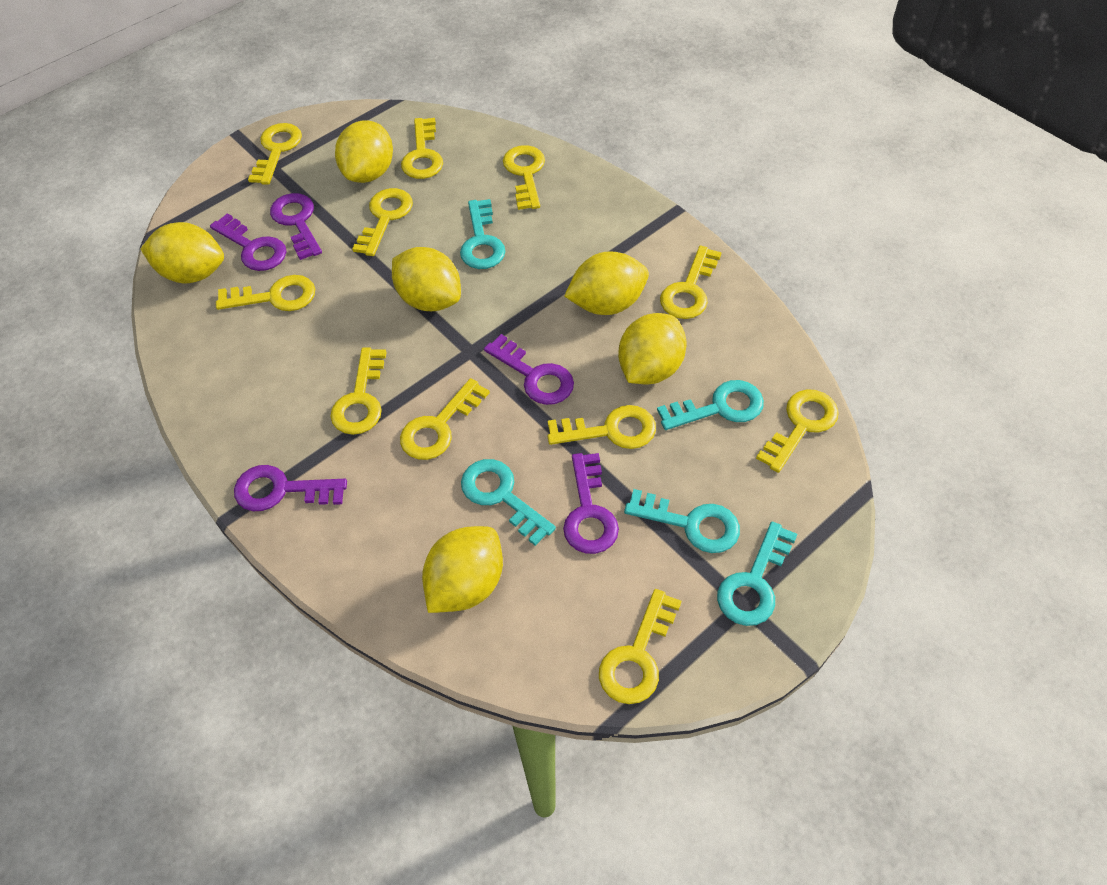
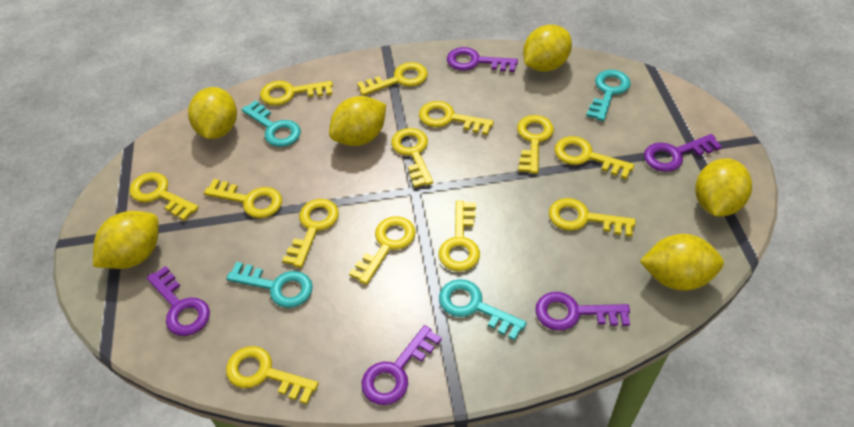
turquoise key: [460,199,505,269] [461,459,556,546] [624,489,740,553] [657,380,764,430] [717,522,797,626] = 5 -> [226,262,313,308] [241,100,301,147] [439,279,527,340] [586,70,631,121] = 4
yellow key: [216,275,315,311] [248,123,302,185] [330,347,386,435] [352,188,413,256] [400,378,490,460] [401,118,443,179] [503,145,545,210] [547,405,656,449] [599,589,681,704] [660,246,722,319] [756,389,839,473] = 11 -> [129,172,199,221] [204,179,282,218] [226,346,319,404] [260,81,333,106] [282,199,339,268] [349,216,416,285] [357,62,428,96] [391,128,433,188] [419,101,494,135] [439,201,480,272] [517,115,554,174] [549,198,636,237] [554,136,634,179] = 13

